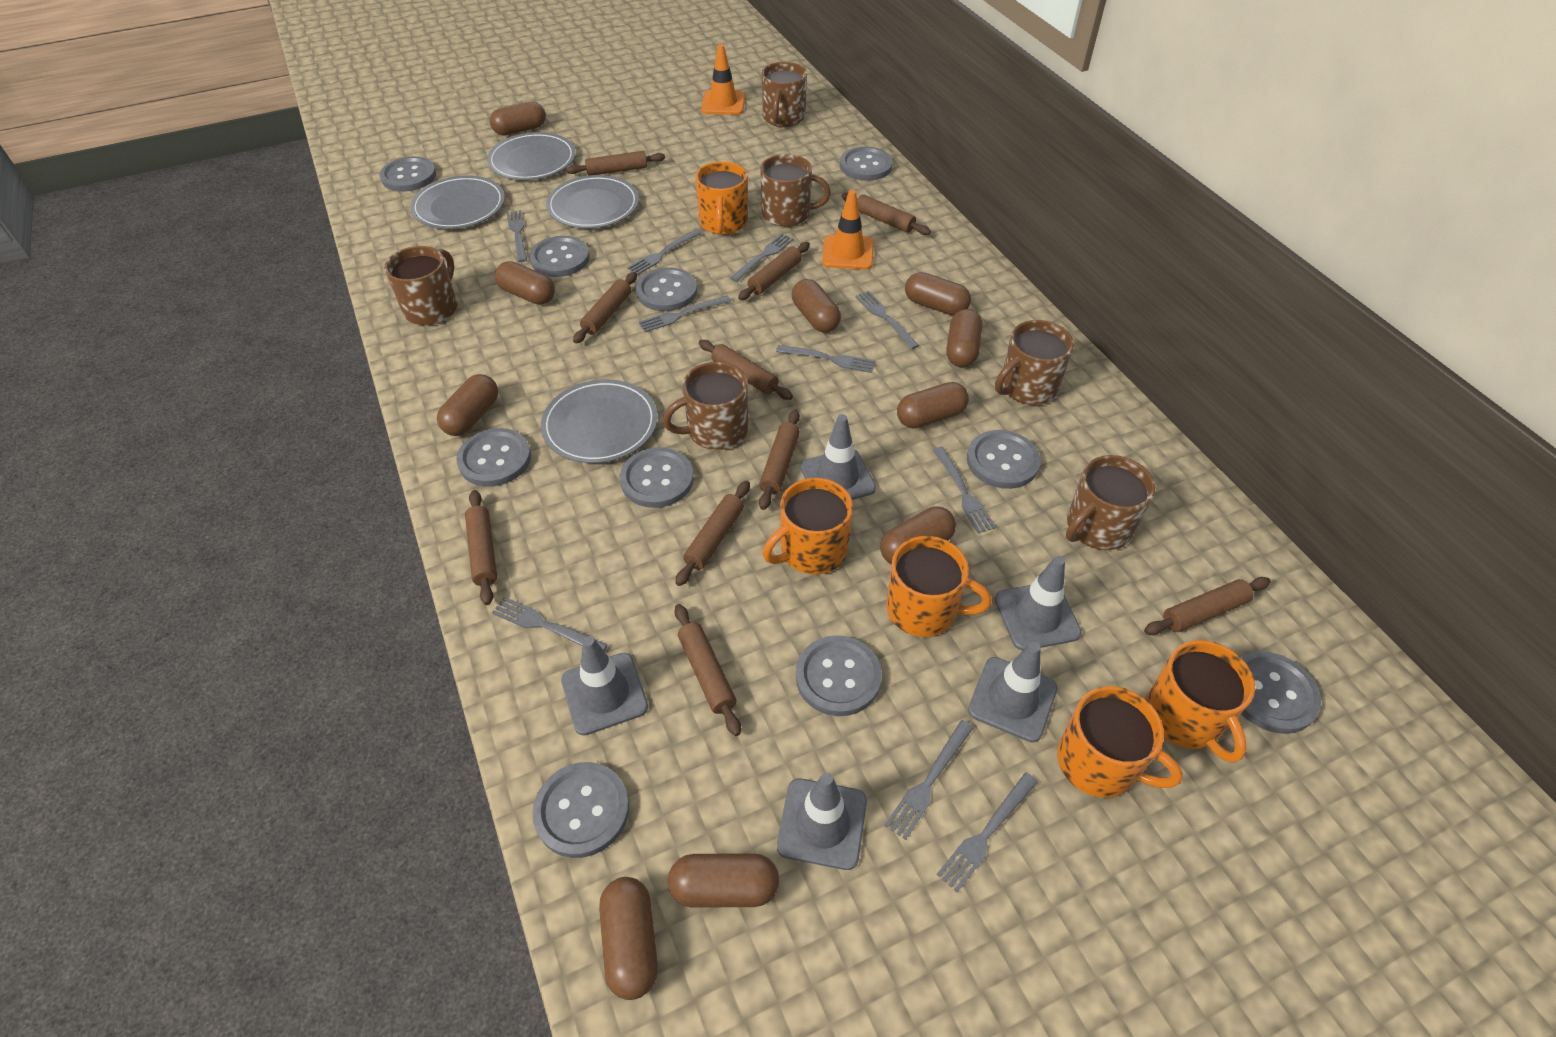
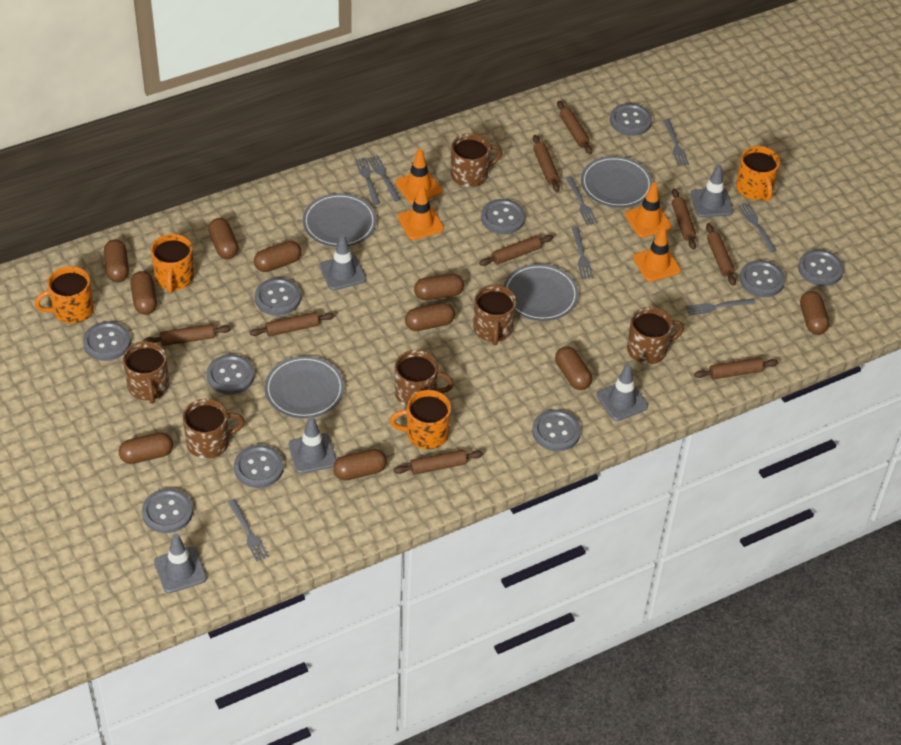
brown rolling pin: [465,490,497,605] [566,151,665,176] [573,272,637,344] [675,604,741,736] [676,481,750,586] [699,340,793,400] [738,242,810,300] [759,410,800,510] [842,192,931,235] [1144,577,1271,635] = 10 -> [143,324,231,346] [250,312,335,336] [394,450,483,475] [479,235,553,266] [533,135,560,192] [557,101,593,154] [672,189,696,250] [694,358,778,379] [706,223,736,286] = 9
grey fork: [492,597,607,651] [507,210,527,262] [627,229,702,275] [639,295,731,332] [730,234,794,282] [776,345,876,373] [855,291,920,349] [885,720,974,840] [933,447,996,533] [936,772,1038,892] = 10 -> [228,499,269,561] [355,157,380,205] [367,155,400,201] [565,176,598,226] [572,227,593,279] [663,119,689,166] [686,299,755,316] [739,204,777,252] = 8
orange mug: [695,161,748,235] [762,478,853,574] [886,536,992,637] [1057,686,1183,798] [1146,640,1255,763] = 5 -> [35,266,94,324] [151,234,194,293] [390,390,451,449] [736,146,780,201] = 4
orange traffic cone: [701,44,745,115] [822,190,874,270] = 2 -> [395,148,442,204] [398,185,444,240] [625,182,672,238] [633,226,681,282] = 4

